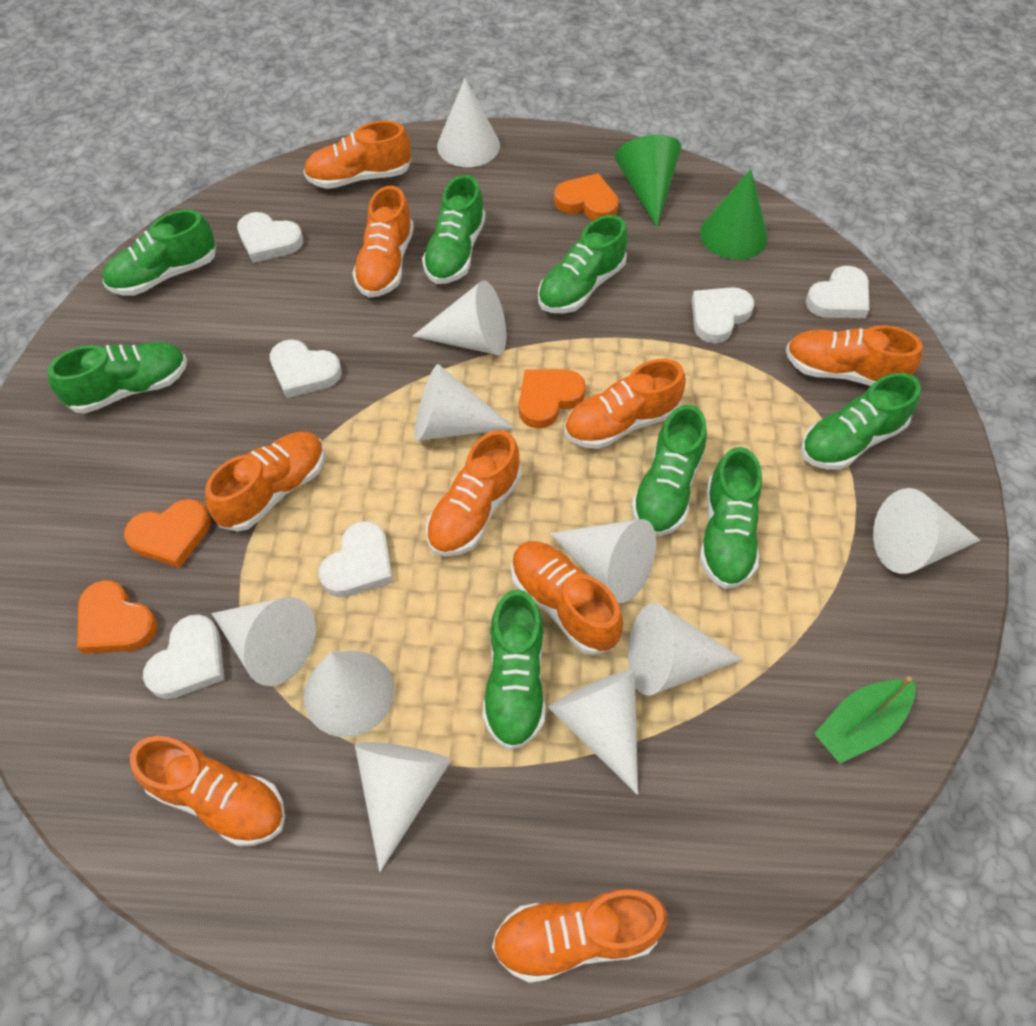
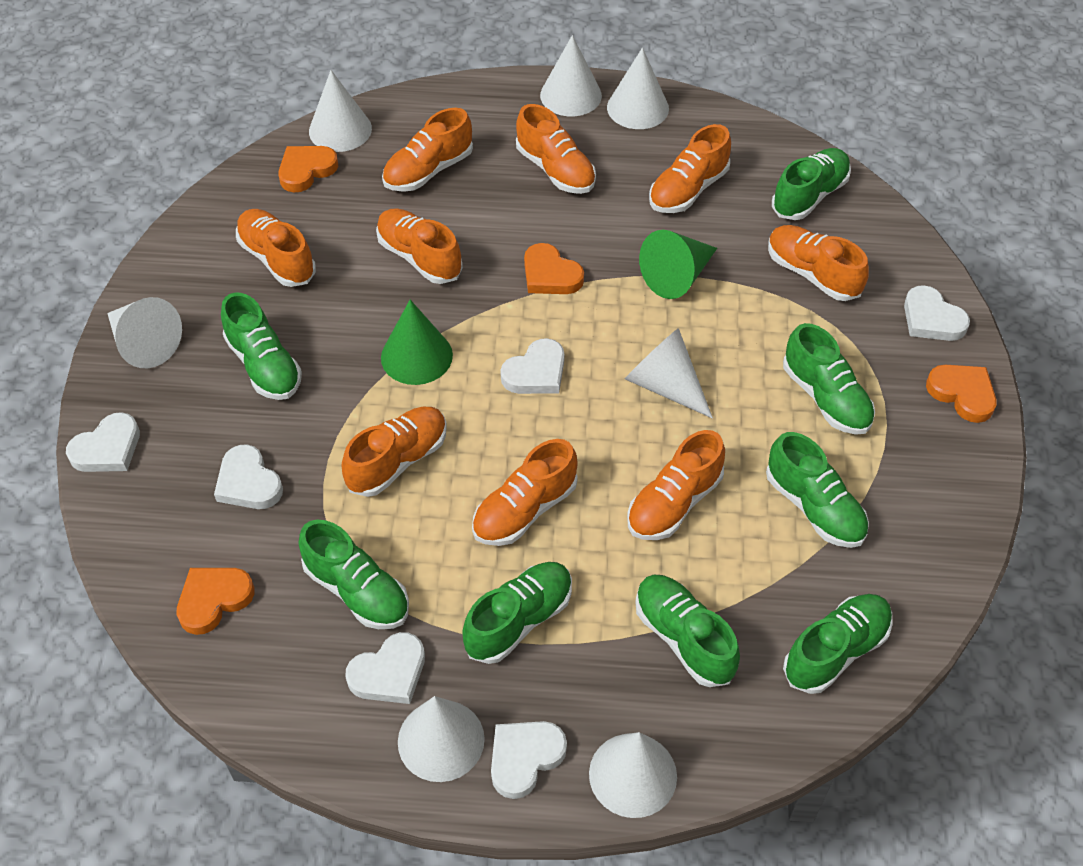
green boat: [814,676,915,763] = 1 -> none = 0
white cone: [212,597,316,686] [304,651,395,737] [355,742,451,872] [412,280,506,355] [415,364,515,441] [437,78,500,167] [548,669,638,795] [550,519,656,603] [628,603,743,696] [873,488,981,574] = 10 -> [107,297,182,368] [309,70,372,152] [398,696,485,782] [540,35,602,116] [589,732,677,818] [607,48,669,129] [625,328,713,418] = 7

